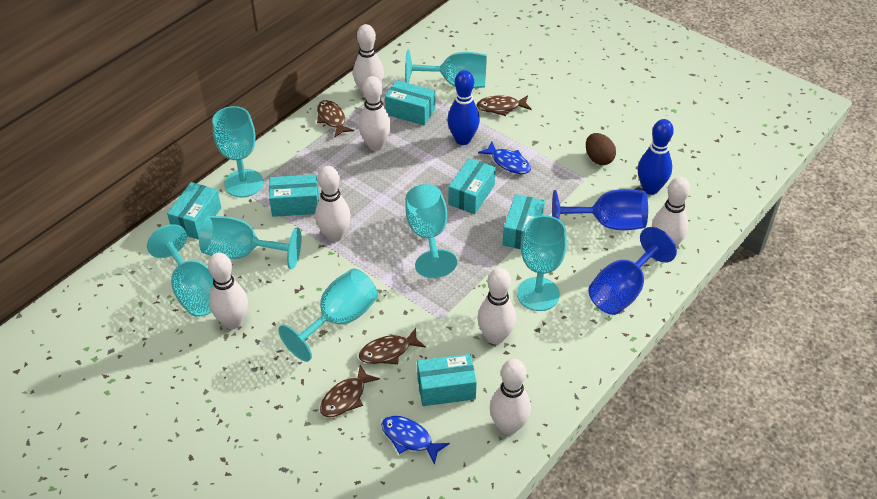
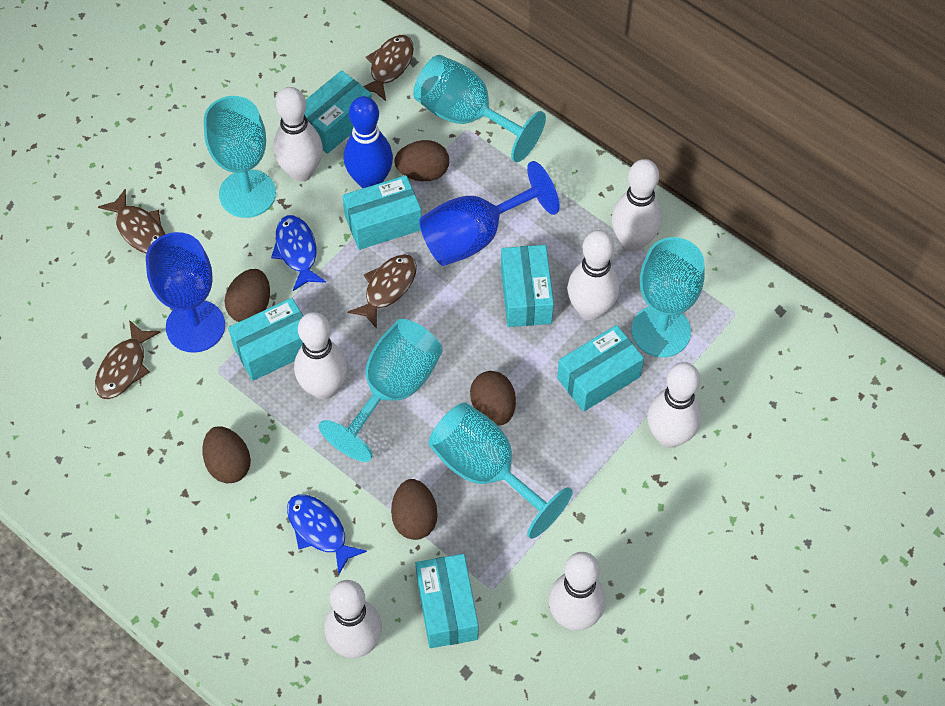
blue bowling pin: [447,70,480,145] [638,119,674,195] = 2 -> [344,96,393,188] = 1
brown egg: [586,133,616,165] = 1 -> [202,427,251,483] [225,269,270,322] [391,479,438,540] [394,140,449,181] [470,371,516,426] = 5
turquoise goblet: [147,224,213,317] [199,216,301,269] [212,106,263,198] [278,268,378,362] [405,49,487,88] [405,184,457,278] [517,215,567,311] = 7 -> [204,96,276,218] [318,319,442,462] [413,55,546,162] [428,402,573,539] [631,237,705,357] = 5

